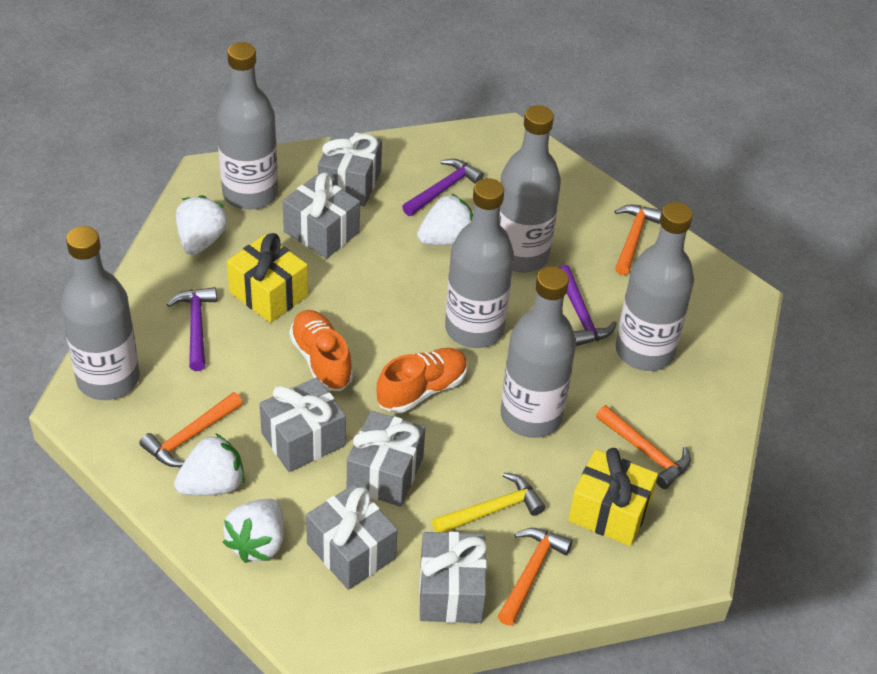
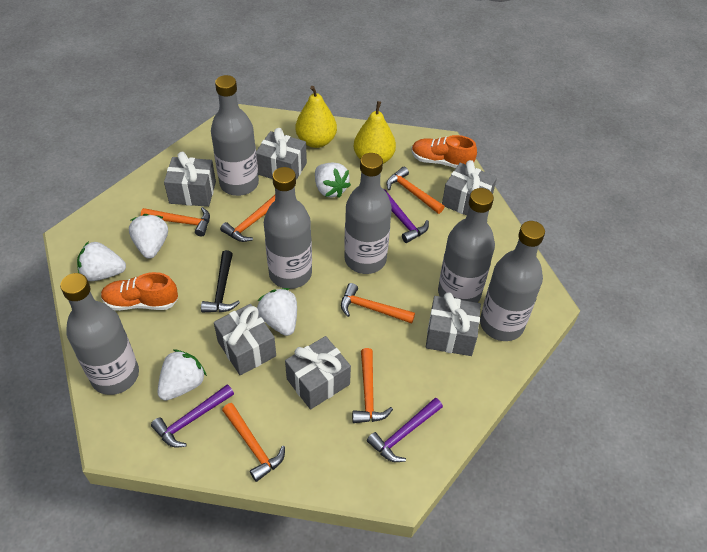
black hammer: none = 0 -> [201,250,240,312] = 1
orange hammer: [139,392,243,467] [498,528,573,626] [596,405,691,489] [614,205,662,275] = 4 -> [141,207,210,237] [220,195,275,242] [222,403,285,482] [341,283,415,324] [352,348,393,423] [386,167,444,214] = 6
white strawberry: [174,433,245,496] [176,195,227,255] [222,499,284,563] [417,193,473,245] = 4 -> [77,241,126,281] [129,214,168,259] [158,349,207,401] [257,288,297,336] [315,163,351,198] = 5
yellow gift: [227,233,308,323] [568,448,658,546] = 2 -> none = 0
yellow hammer: [432,473,545,533] = 1 -> none = 0
yellow pear: none = 0 -> [296,86,337,148] [354,101,396,164] = 2

